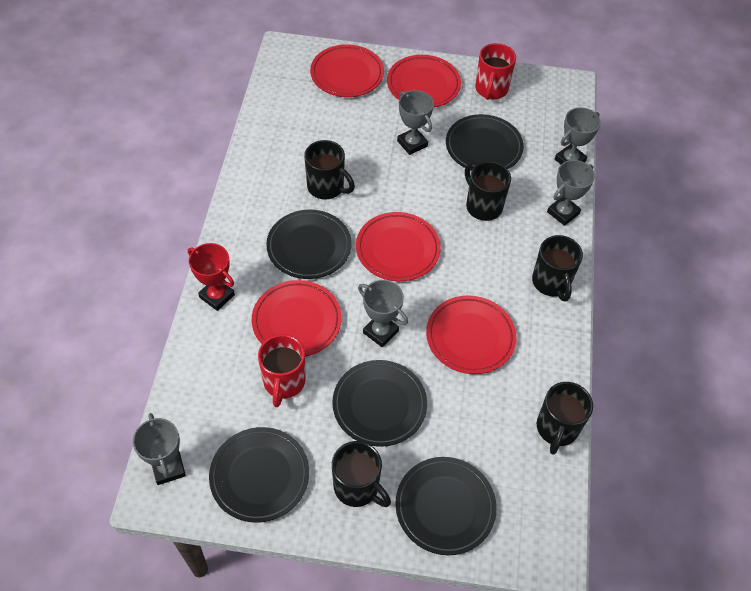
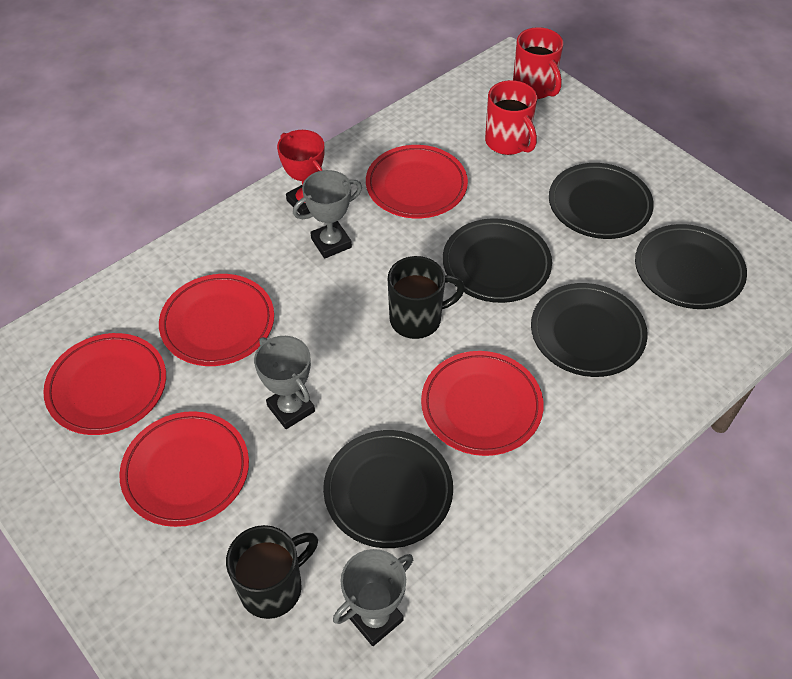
black mug: [304,140,355,200] [332,441,391,507] [465,161,511,221] [532,235,583,302] [537,382,593,455] = 5 -> [226,525,318,619] [388,256,465,339] = 2
grey trophy: [133,413,186,485] [358,280,408,347] [397,90,434,155] [547,160,595,226] [555,107,601,164] = 5 -> [254,336,315,429] [293,170,362,259] [333,549,413,646] = 3

